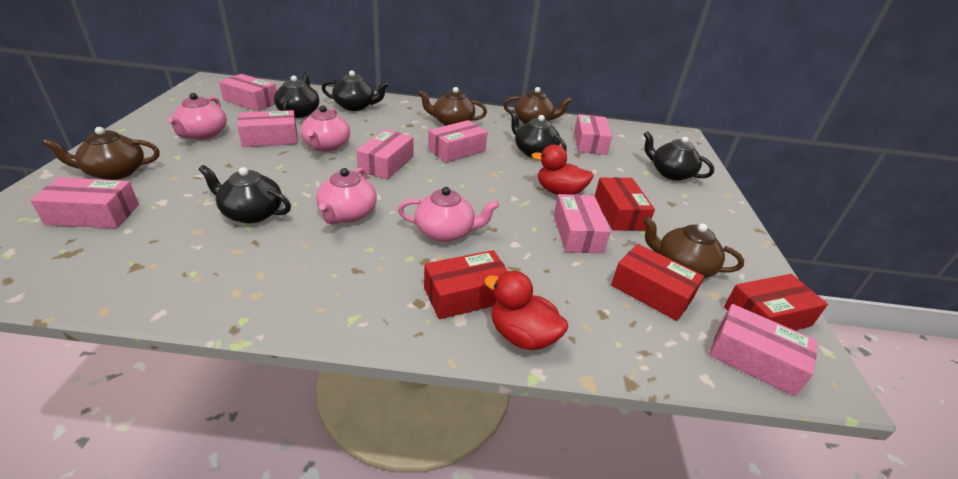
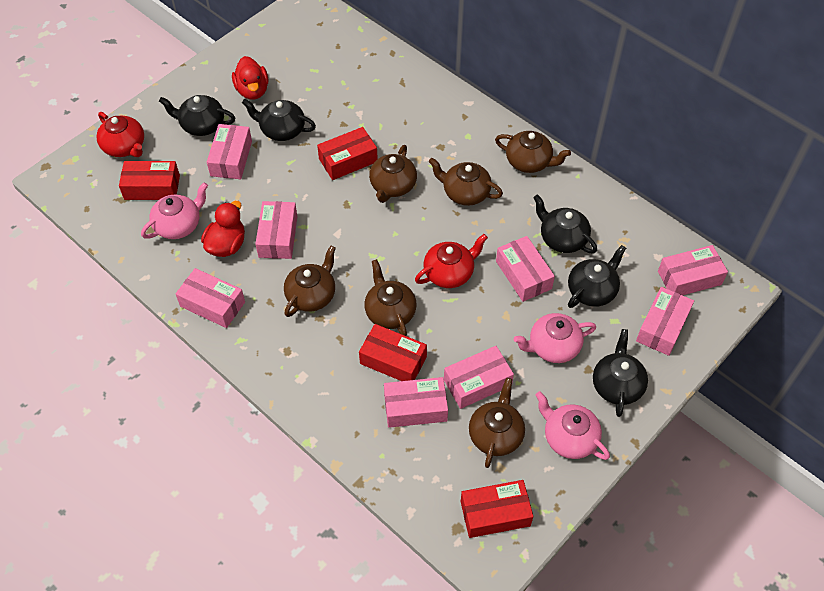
brown teapot: [43,127,160,180] [418,87,487,126] [503,87,572,124] [643,217,744,278] = 4 -> [284,246,336,317] [364,259,417,336] [369,145,417,203] [429,158,503,206] [469,378,525,468] [495,131,571,173] = 6
pink teapot: [167,93,227,140] [300,105,350,152] [316,168,377,225] [398,187,499,242] = 4 -> [141,182,208,239] [514,313,596,363] [535,391,610,460] = 3
red teapot: none = 0 -> [97,112,144,157] [415,234,488,288] = 2

